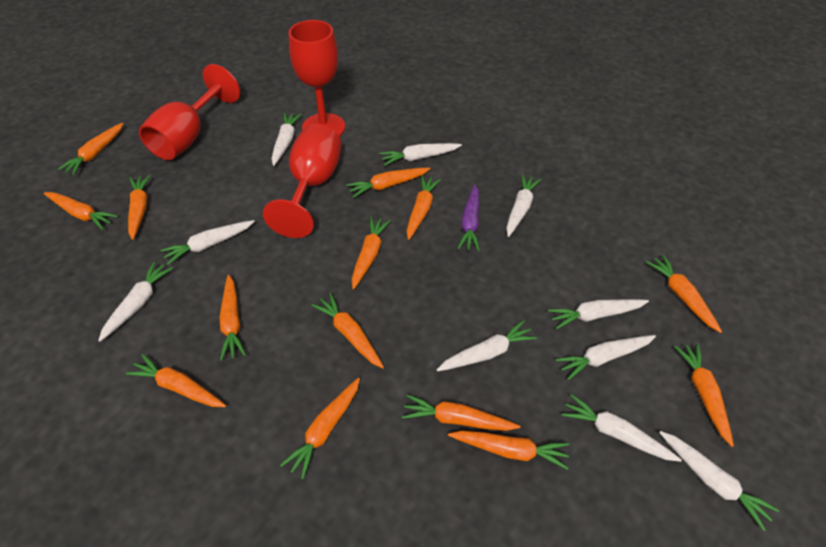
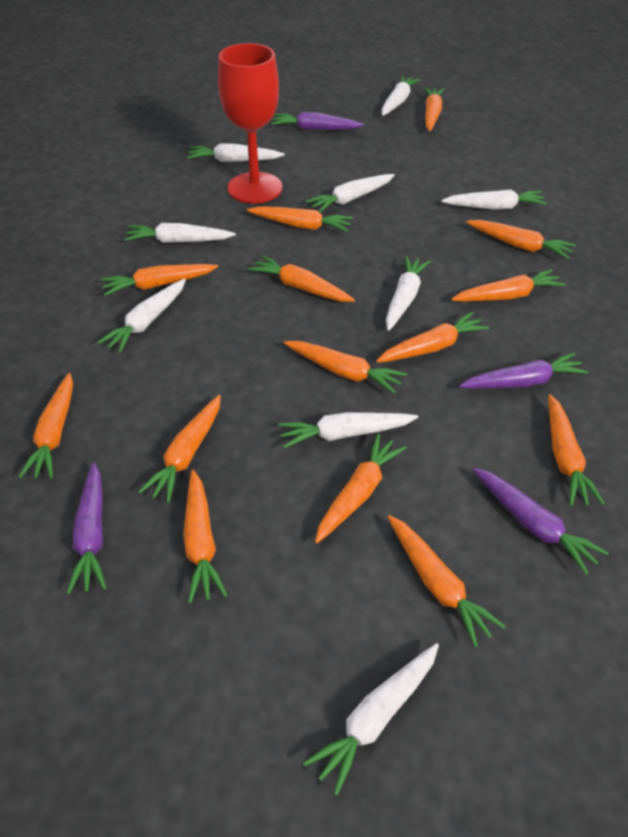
purple carrot: [457,184,480,251] = 1 -> [67,462,107,594] [271,112,364,130] [459,352,589,389] [473,468,608,575] = 4
red goblet: [139,64,240,160] [263,124,342,238] [289,20,345,136] = 3 -> [218,43,282,204] = 1
white carrot: [98,261,173,342] [160,220,255,265] [272,112,302,166] [379,143,462,166] [437,320,537,372] [506,174,542,237] [548,299,649,329] [555,335,656,380] [562,394,682,462] [659,431,779,531] = 10 -> [97,279,186,353] [124,223,236,243] [187,143,285,162] [278,412,418,448] [303,643,439,795] [306,174,395,213] [382,76,420,116] [386,256,431,331] [441,189,547,210] = 9

